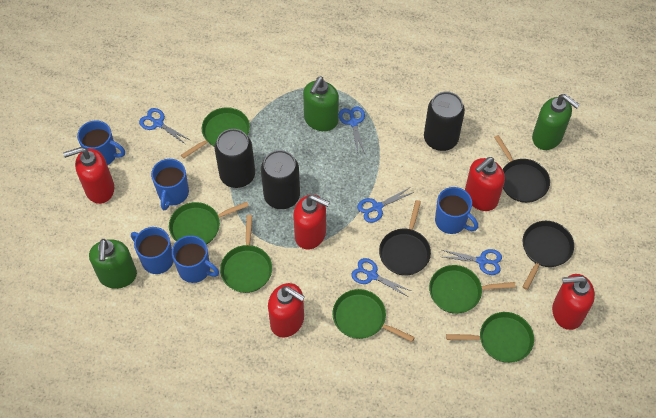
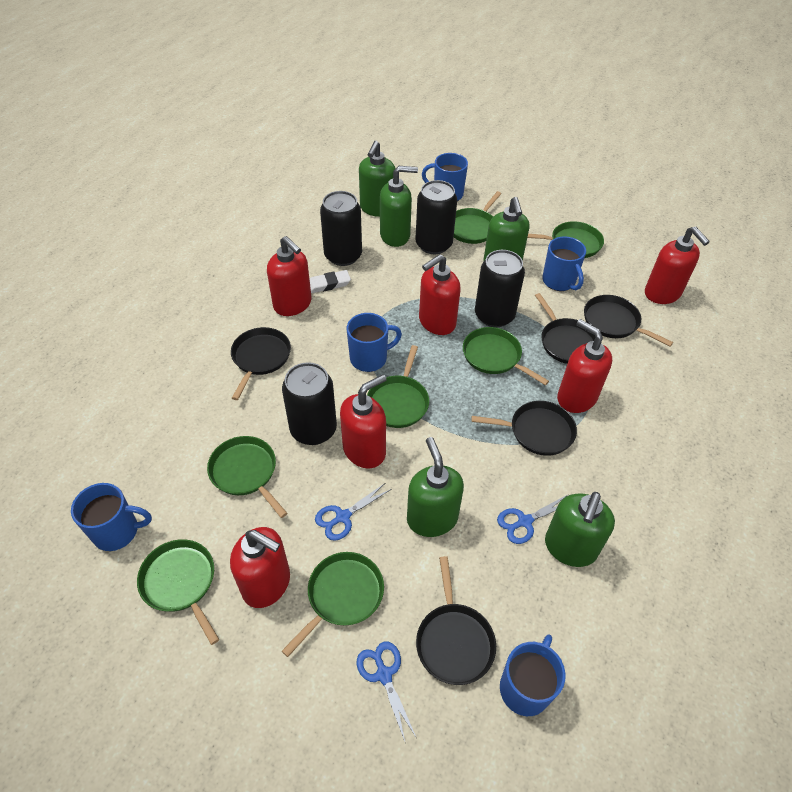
black can: [214,129,255,188] [261,150,300,209] [424,92,465,151] = 3 -> [282,362,337,445] [320,191,362,266] [415,180,457,254] [475,250,525,327] = 4
black pan: [379,200,431,275] [494,135,550,203] [523,221,574,290] = 3 -> [231,327,291,400] [416,556,496,685] [471,401,577,456] [535,293,595,364] [584,295,673,346] = 5
blue scissors: [139,108,190,144] [339,107,365,154] [351,258,411,296] [357,188,414,223] [442,249,502,275] = 5 -> [315,483,391,541] [357,642,416,741] [497,494,569,544] = 3
green pan: [169,202,249,245] [181,107,250,159] [220,215,272,293] [333,289,415,342] [429,265,516,314] [446,312,534,363] = 6 -> [137,539,219,645] [207,436,287,518] [282,552,384,657] [367,345,429,428] [454,191,501,244] [463,327,549,385] [527,221,604,258] = 7
green soap dispenser: [89,239,137,289] [303,77,339,131] [532,94,580,150] = 3 -> [359,141,396,217] [380,166,418,247] [407,437,464,537] [483,197,530,262] [545,492,615,567] = 5
red soap dispenser: [63,147,114,204] [268,283,305,337] [293,195,330,250] [465,157,505,211] [552,274,595,330] = 5 -> [230,527,290,608] [267,236,312,316] [340,374,387,468] [419,254,461,335] [557,319,612,413] [645,227,710,304] = 6
white eraser: none = 0 -> [310,270,351,293] = 1

